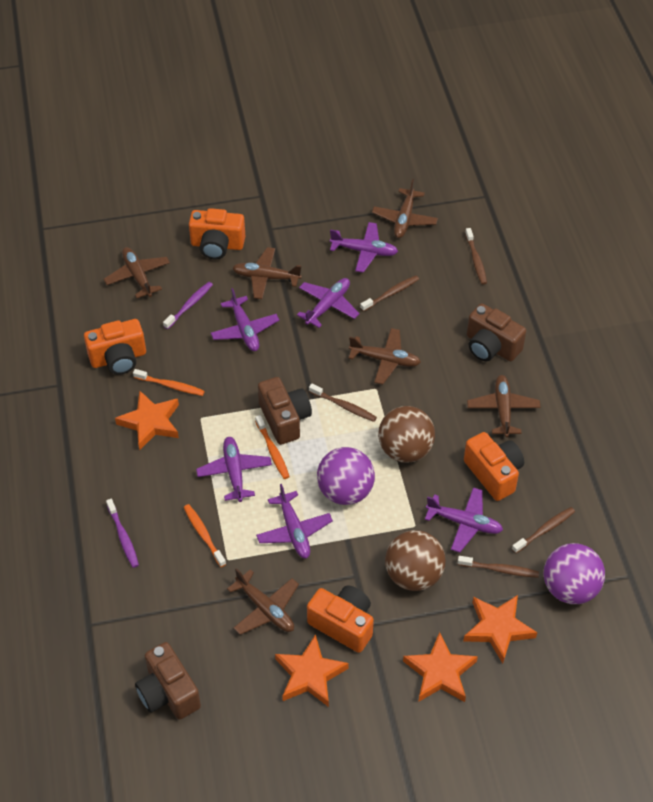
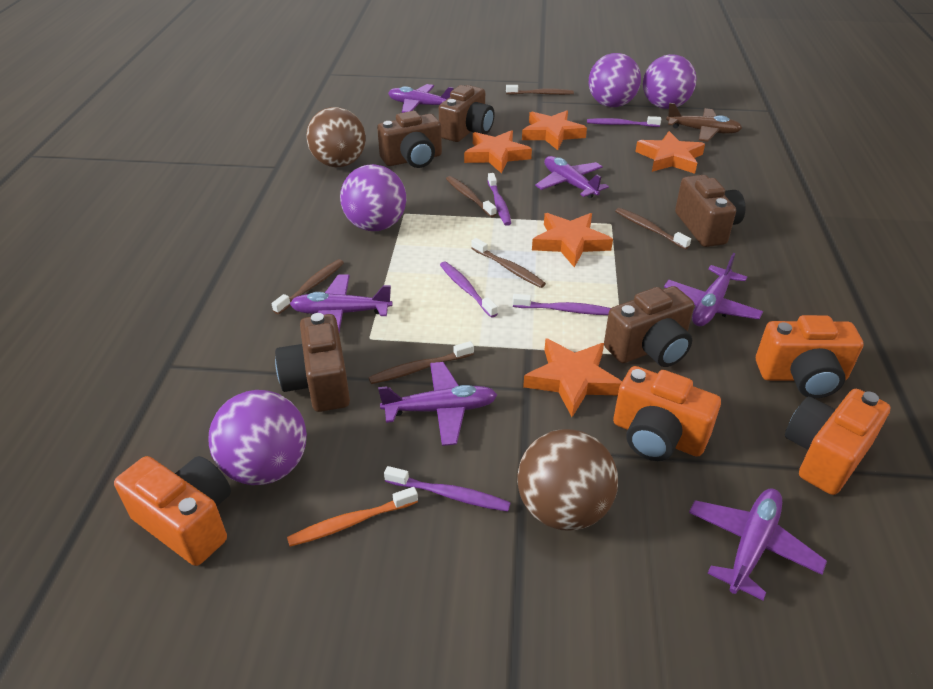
brown camera: [135,642,201,720] [258,377,312,445] [467,303,526,361] = 3 -> [275,313,350,412] [377,111,442,168] [439,85,494,142] [604,286,694,367] [675,175,746,247] = 5
brown plane: [104,247,170,298] [227,568,299,635] [233,247,302,299] [348,328,421,384] [372,179,438,238] [467,375,541,437] = 6 -> [666,103,742,142] = 1
brown toothbrush: [309,384,377,422] [360,275,419,312] [458,556,539,578] [465,228,487,285] [512,507,575,553] = 5 -> [272,259,344,314] [368,341,474,384] [446,176,496,217] [471,238,546,288] [506,85,574,95] [615,208,691,249] = 6
orange star: [115,391,179,450] [275,634,349,707] [403,632,478,702] [463,595,537,663] = 4 -> [464,130,532,173] [522,110,587,150] [523,339,622,417] [532,213,613,268] [635,131,705,174] = 5
orange toothbrush: [133,369,205,396] [184,504,226,567] [255,415,290,479] = 3 -> [287,487,418,547] = 1
purple ball: [317,447,375,505] [544,543,605,604] = 2 -> [209,390,307,485] [340,164,406,231] [589,53,641,107] [643,54,696,109] = 4
purple toothbrush: [106,499,139,568] [163,282,213,329] = 2 -> [384,466,511,512] [440,261,498,318] [487,173,511,226] [512,294,611,315] [587,116,661,127] = 5

